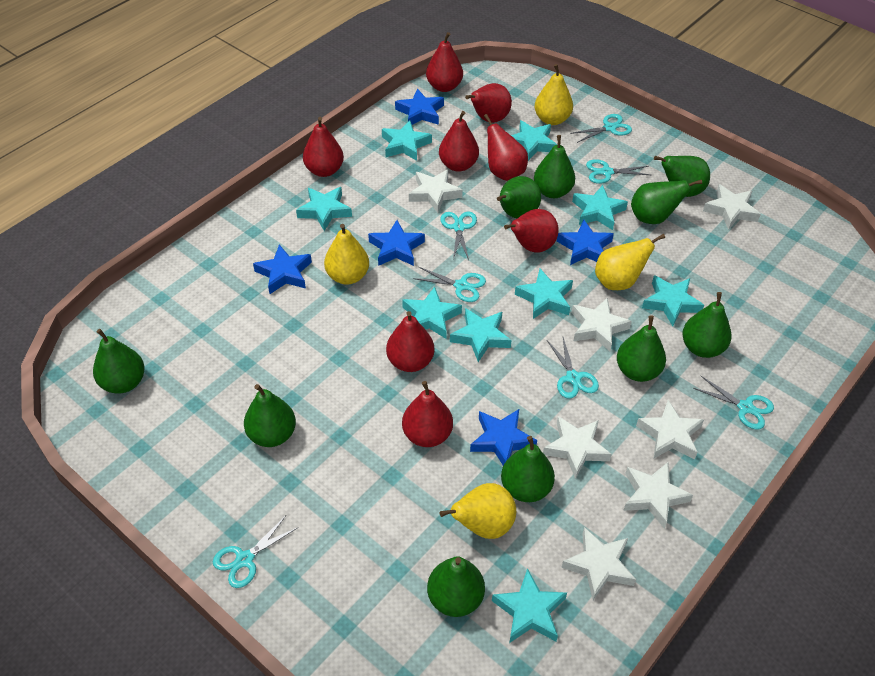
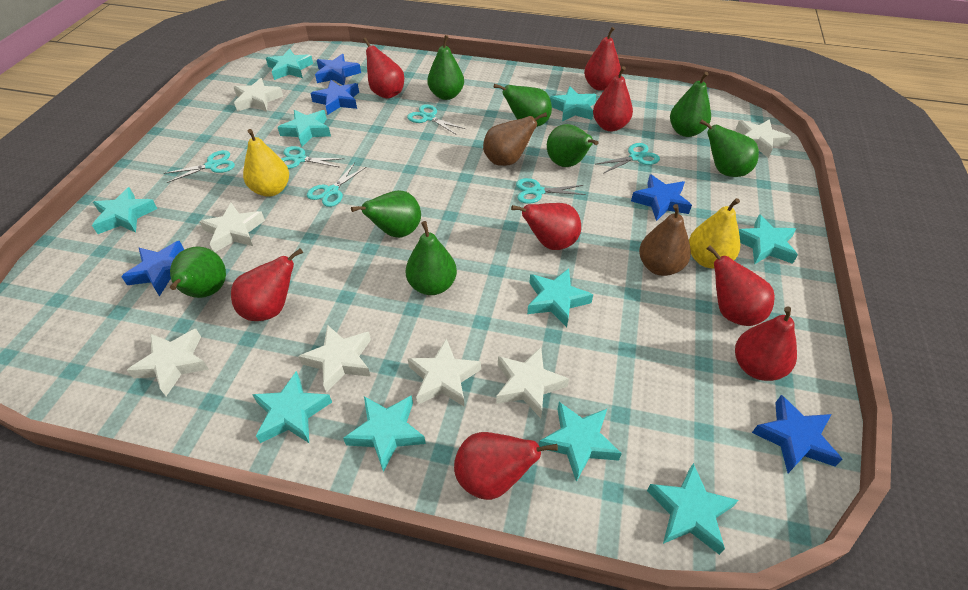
brown pear: none = 0 -> [483,112,547,166] [639,204,691,276] = 2
green pear: [93,329,145,394] [244,384,296,447] [427,556,485,617] [497,176,541,218] [501,436,555,502] [534,135,575,198] [617,315,666,382] [631,180,702,224] [654,156,710,197] [682,292,732,358] = 10 -> [170,246,226,298] [351,190,421,238] [406,221,457,295] [427,35,464,100] [494,84,552,127] [547,124,599,167] [670,72,711,137] [700,120,759,177] = 8
turquoise scissors: [213,516,297,588] [413,267,486,302] [441,212,477,260] [547,337,599,399] [570,114,632,143] [586,159,650,184] [693,376,774,430] = 7 -> [164,150,235,183] [281,146,345,169] [307,163,366,207] [407,104,465,134] [516,178,586,204] [597,143,660,174] = 6
turquoise star: [296,187,352,231] [382,120,432,161] [402,287,462,339] [450,308,512,362] [492,568,567,643] [511,120,557,161] [515,269,573,319] [572,185,628,230] [642,275,704,326] = 9 -> [92,187,158,234] [252,371,332,443] [266,49,313,80] [278,110,331,147] [343,395,426,472] [527,268,593,327] [539,402,622,482] [549,86,597,121] [647,463,739,555] [739,214,798,264] = 10
yellow pear: [324,224,369,285] [440,483,516,539] [535,64,573,125] [595,234,665,290] = 4 -> [243,129,289,197] [689,198,740,268] = 2

